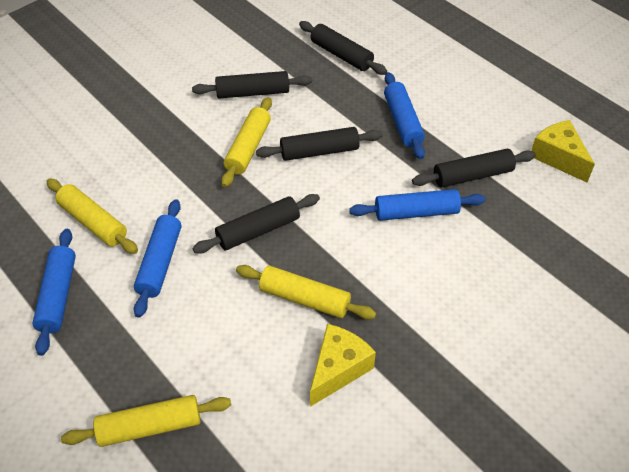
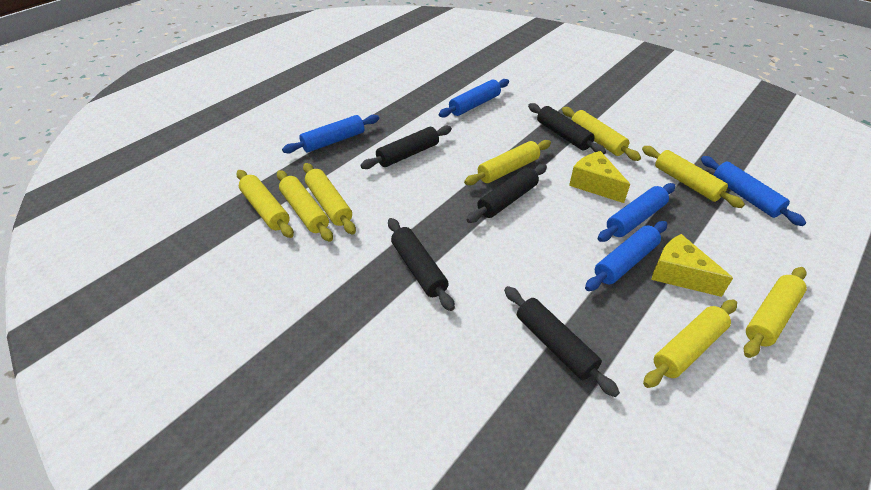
blue rolling pin: [32,229,76,356] [134,199,181,318] [349,189,486,221] [384,72,425,159] = 4 -> [282,115,379,153] [439,79,509,117] [585,221,667,291] [598,183,675,242] [701,156,806,226] = 5
yellow rolling pin: [46,178,138,254] [61,395,231,447] [221,97,272,187] [236,265,376,320] = 4 -> [236,170,294,238] [277,170,333,242] [303,163,356,235] [464,140,551,185] [562,107,641,161] [642,146,745,208] [643,300,737,388] [744,267,807,358] = 8

